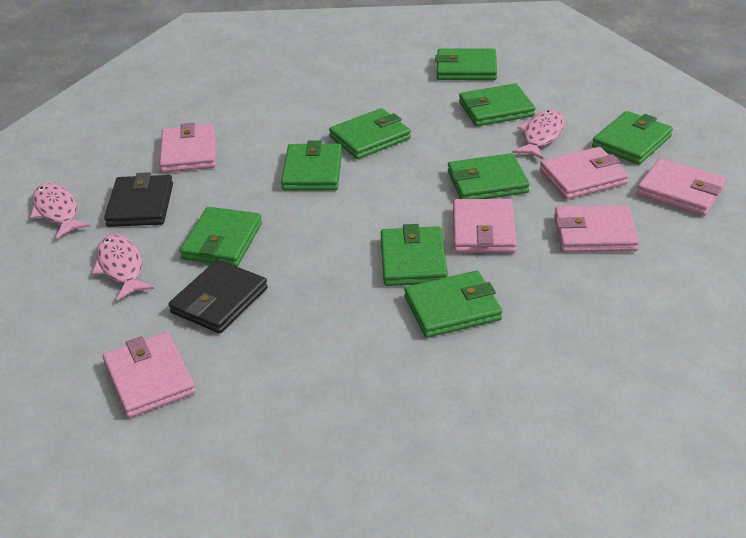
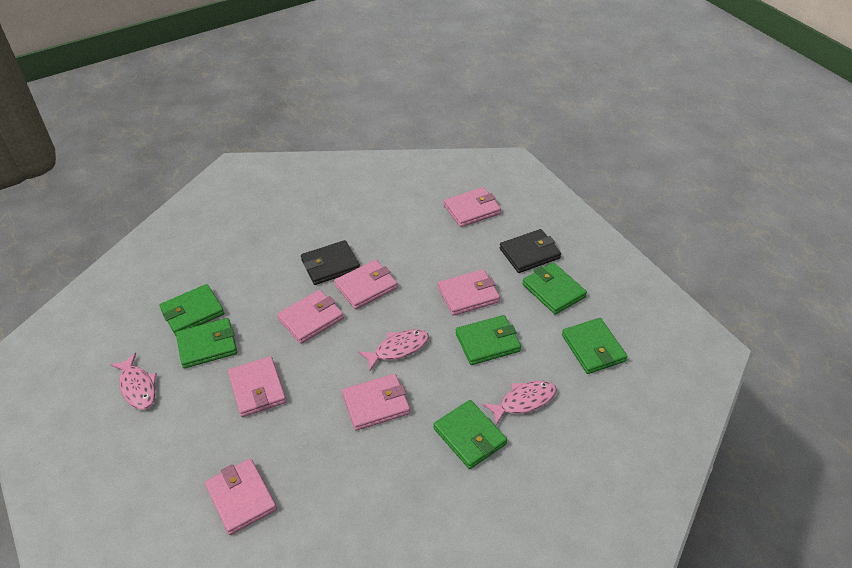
green wallet: [180,207,262,266] [281,140,342,191] [329,108,411,159] [381,224,448,286] [404,271,502,338] [435,49,497,80] [448,153,530,199] [459,83,535,126] [592,111,673,165] = 9 -> [159,284,224,335] [176,318,237,369] [433,400,507,469] [456,315,521,365] [522,262,587,315] [562,318,627,374] = 6
pink wallet: [103,332,196,418] [159,123,216,173] [453,199,517,253] [540,147,629,199] [554,205,639,252] [637,158,726,216] = 6 -> [205,459,277,535] [228,356,286,417] [277,290,344,344] [334,260,398,309] [342,374,410,431] [438,269,500,316] [444,187,501,227] = 7

